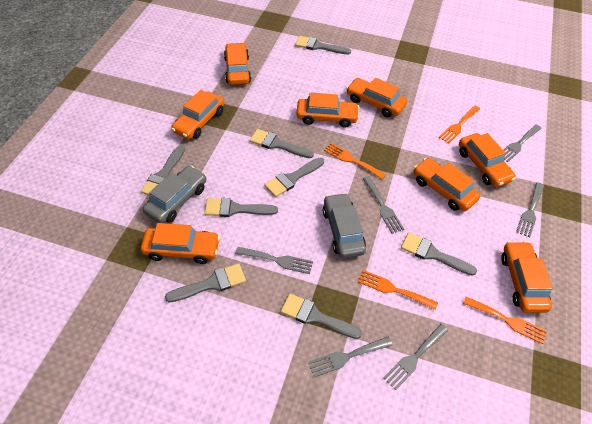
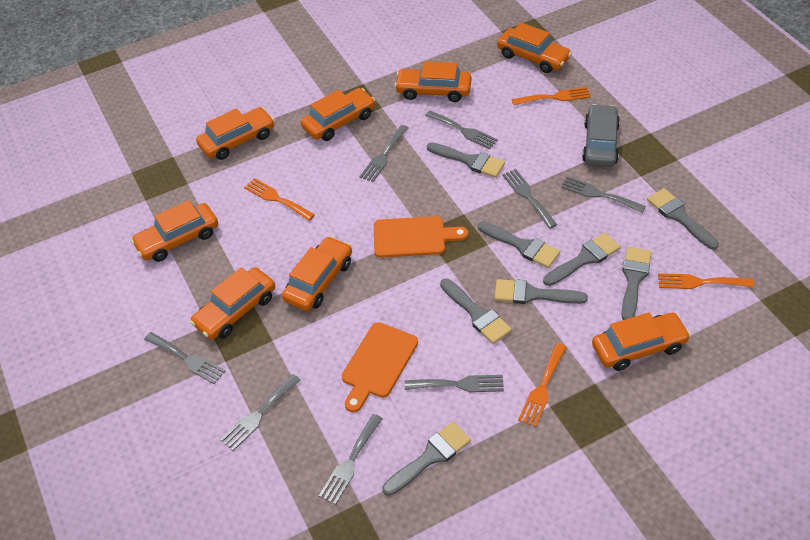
grey car: [142,166,206,223] [323,193,366,258] = 2 -> [582,104,620,167] = 1
grey fork: [235,247,313,274] [308,337,393,377] [362,176,404,234] [383,324,448,390] [503,125,542,162] [516,182,544,238] = 6 -> [144,332,225,384] [220,374,301,451] [319,414,383,505] [359,125,408,182] [405,375,504,392] [425,111,498,149] [502,169,557,229] [561,176,646,213] = 8
orange cutting board: none = 0 -> [342,322,418,412] [374,216,468,258] = 2

